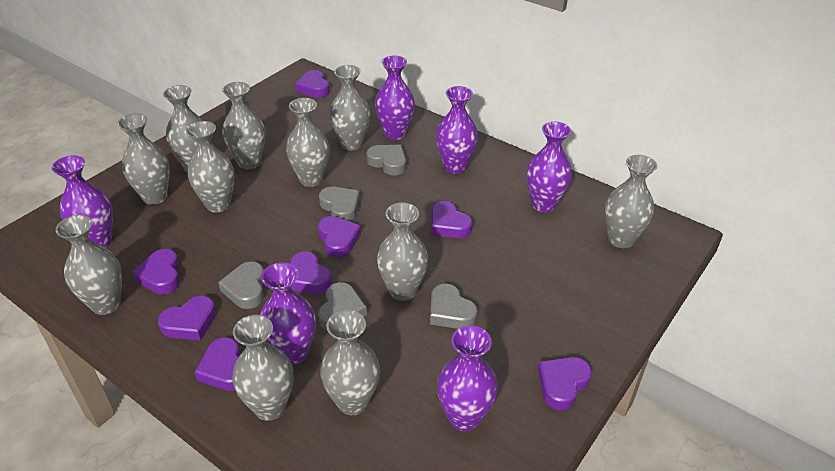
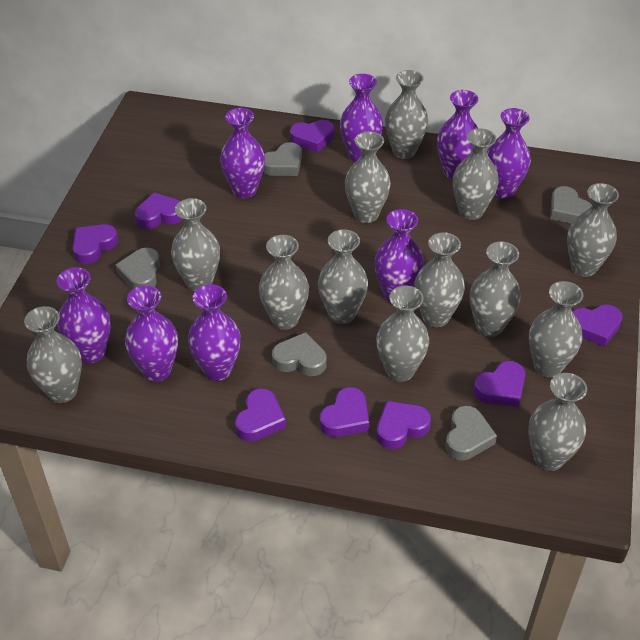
grey vase: [55,215,122,315] [117,114,170,205] [163,85,203,172] [186,121,235,213] [222,82,266,169] [232,315,293,421] [286,98,329,187] [320,310,380,415] [330,65,370,150] [377,203,428,301] [605,155,657,249] = 11 -> [24,306,82,403] [171,198,220,292] [259,235,309,330] [318,229,368,324] [345,131,391,223] [376,286,429,382] [385,70,428,159] [414,232,465,327] [453,128,499,220] [470,242,521,337] [528,373,587,471] [529,281,583,377] [567,183,619,277] = 13
purple vase: [52,156,113,248] [260,262,316,365] [375,56,415,140] [436,86,478,174] [437,325,498,431] [527,121,572,212] = 6 -> [57,267,111,363] [125,285,178,382] [188,284,241,381] [220,108,265,198] [340,74,383,162] [374,209,424,302] [437,90,478,179] [487,108,531,199] = 8

